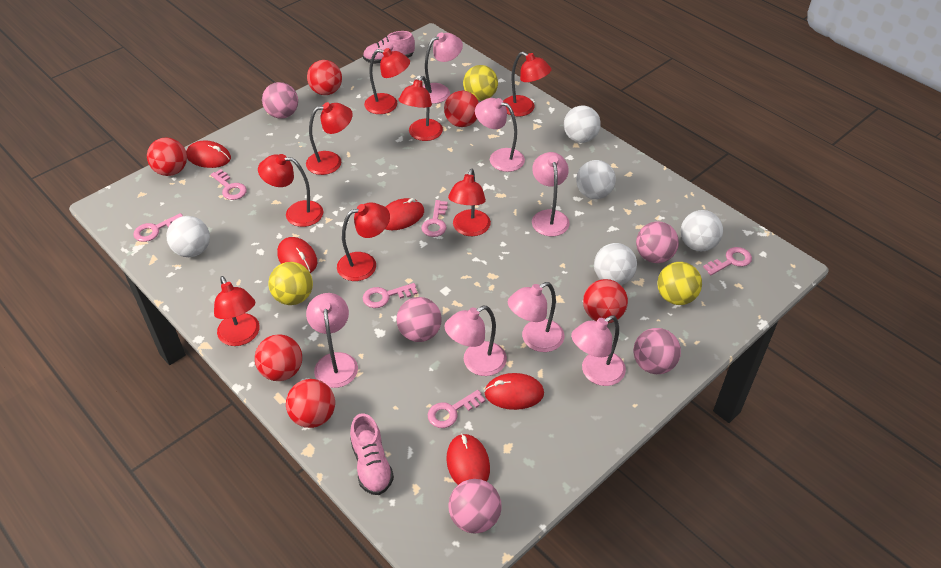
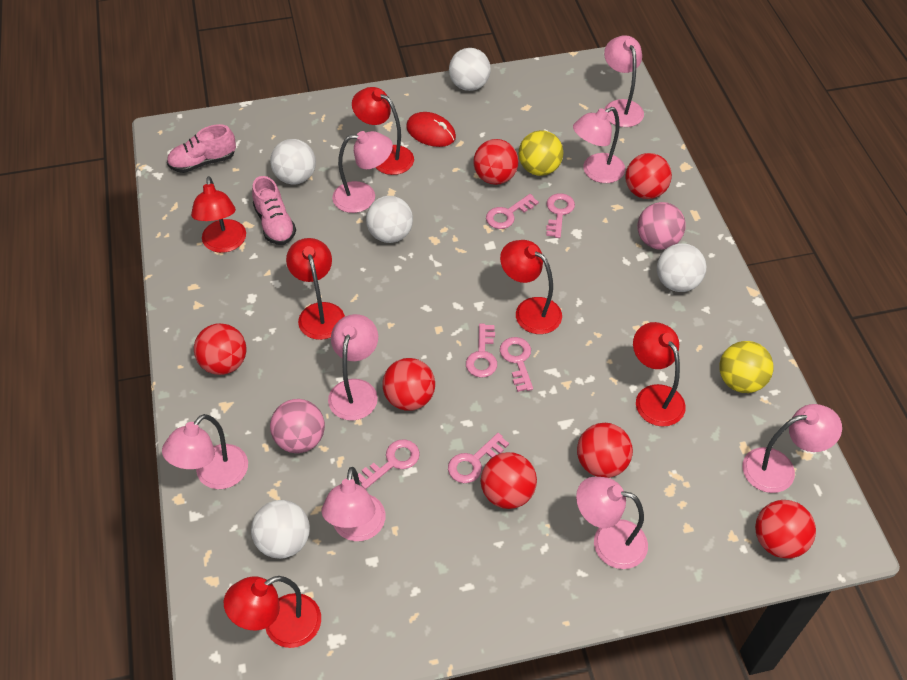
pink ball: [262,82,298,119] [397,297,442,342] [448,479,502,534] [634,328,681,374] [636,222,679,263] = 5 -> [270,399,325,453] [637,202,686,250] = 2
pink lamp: [306,293,358,388] [422,33,463,104] [444,306,507,376] [475,98,525,172] [508,282,564,352] [532,152,570,236] [571,315,626,386] = 7 -> [162,414,248,489] [322,467,385,541] [328,314,378,421] [332,131,393,213] [573,107,625,183] [576,477,648,569] [604,35,644,127] [742,404,842,493] = 8
red ball: [147,138,187,176] [255,334,302,381] [286,379,335,428] [307,60,342,95] [444,91,479,127] [583,279,628,323] = 6 -> [194,323,246,375] [382,358,435,411] [473,139,519,185] [481,452,537,509] [577,423,633,478] [625,153,672,199] [755,500,816,559] = 7
red lamp: [214,276,260,346] [258,154,324,227] [306,102,353,175] [337,203,390,281] [364,48,410,114] [398,76,443,141] [448,169,491,236] [503,52,551,116] = 8 -> [191,176,246,253] [224,576,321,648] [286,238,345,340] [352,87,414,175] [500,240,562,334] [633,322,686,427] = 6
red mouse: [186,140,231,168] [277,237,317,273] [385,198,424,230] [446,433,490,485] [484,373,544,410] = 5 -> [406,112,456,147] = 1
yellow ball: [269,262,313,305] [463,65,498,101] [657,262,702,305] = 3 -> [519,130,563,176] [719,341,773,393] = 2

